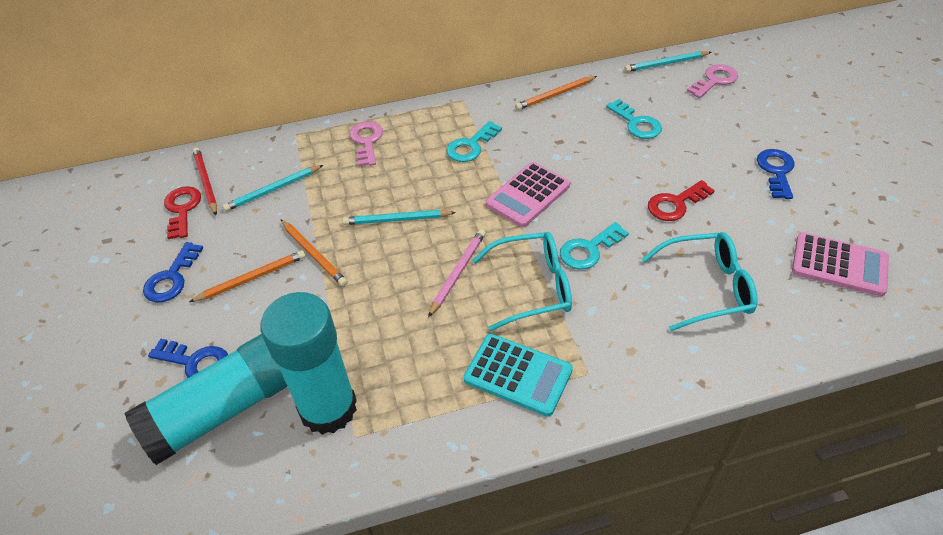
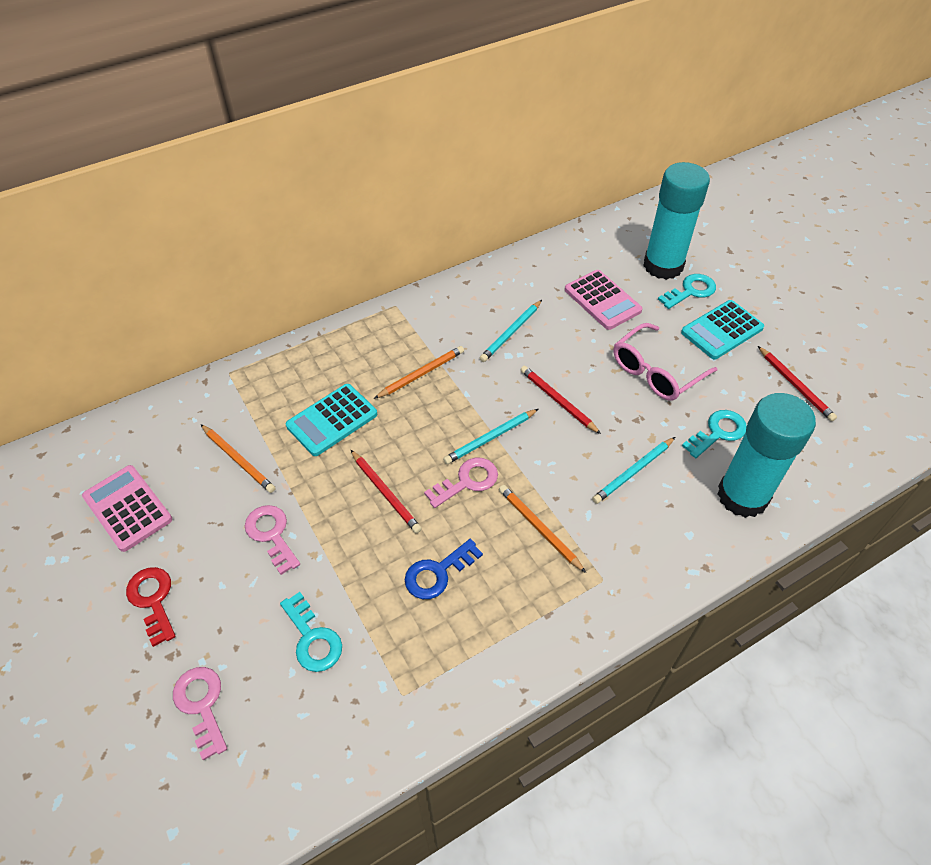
blue key: [143,242,203,302] [148,339,228,378] [757,149,795,199] = 3 -> [405,539,483,599] = 1
pink glasses: none = 0 -> [614,323,717,401] = 1
pink key: [349,121,383,166] [687,64,738,98] = 2 -> [173,667,227,761] [245,505,300,575] [424,458,498,508] = 3
pink pencil: [428,229,486,317] = 1 -> none = 0
red key: [164,186,201,239] [648,180,715,221] = 2 -> [126,567,176,647] = 1
red pencil: [193,147,217,215] = 1 -> [351,450,422,533] [520,366,601,434] [758,346,837,421] = 3
turquoise calculator: [464,334,573,417] = 1 -> [286,384,377,456] [681,300,764,359] = 2
turquoise glasses: [472,232,572,331] [642,232,758,331] = 2 -> none = 0

